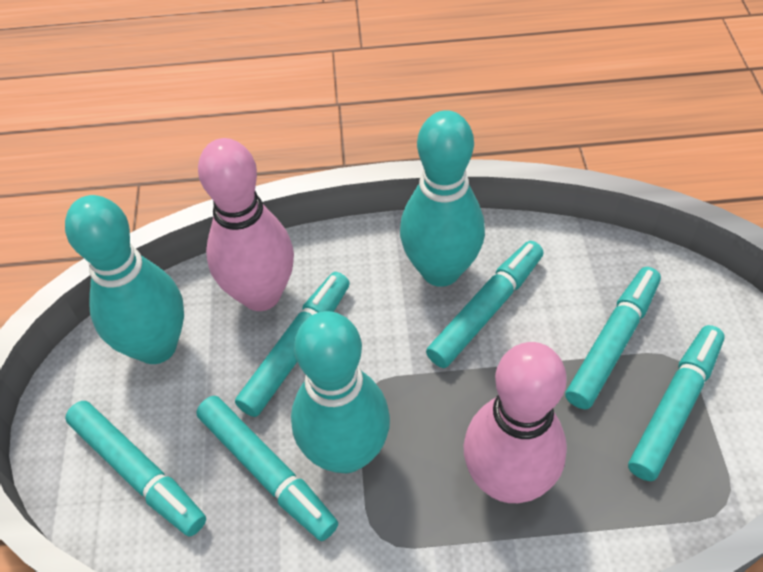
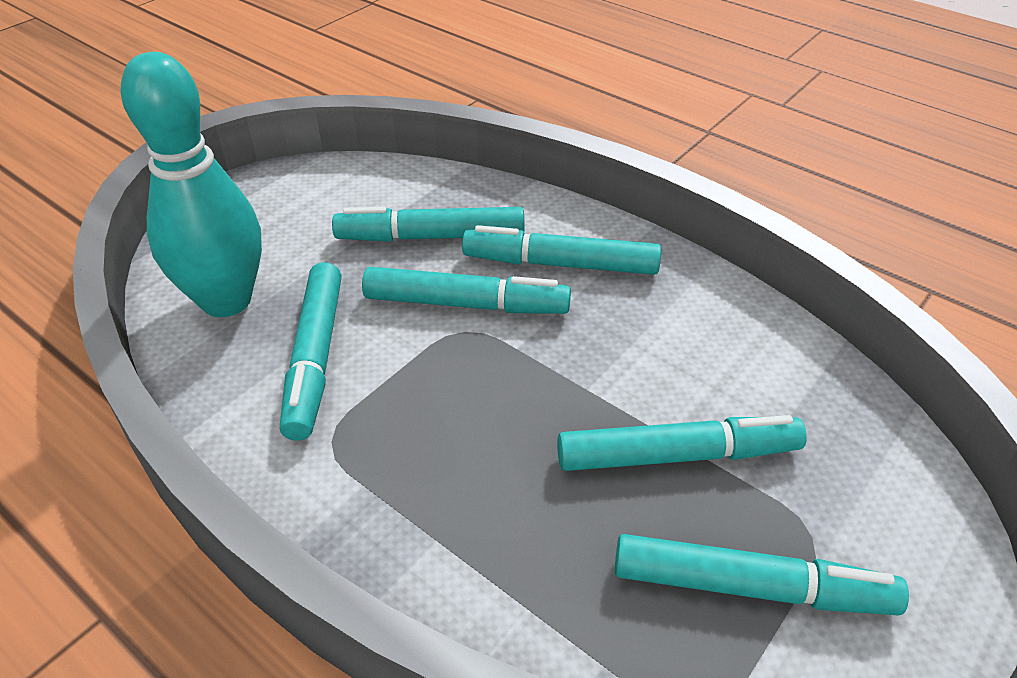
pink bowling pin: [198,138,294,311] [464,342,567,503] = 2 -> none = 0
turquoise bowling pin: [65,195,184,364] [291,311,390,473] [400,110,485,287] = 3 -> [121,52,262,317] = 1

